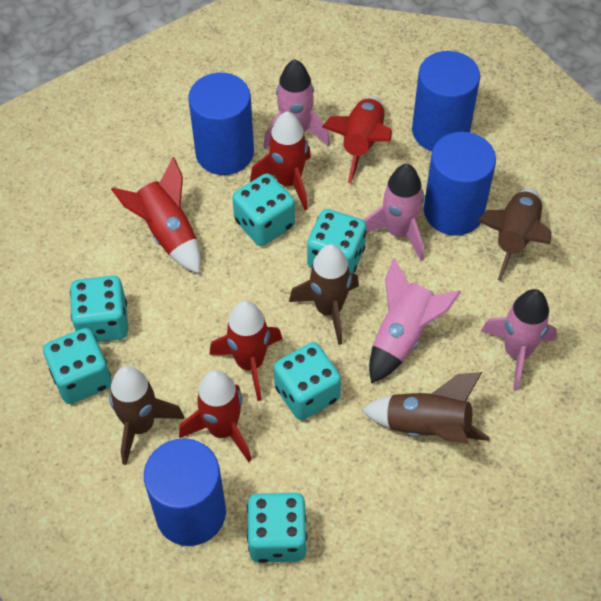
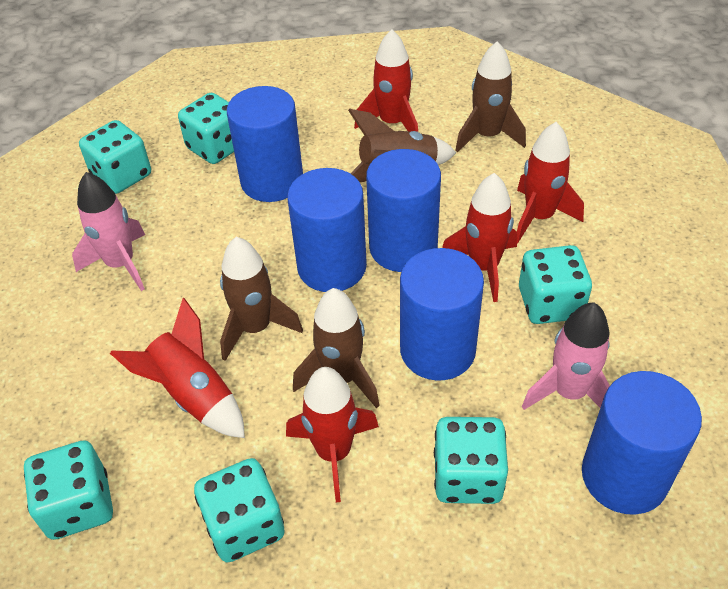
blue cylinder: [144,438,226,546] [188,73,254,175] [412,51,480,151] [424,132,496,236] = 4 -> [227,86,303,202] [287,168,367,292] [366,149,441,272] [400,248,484,381] [582,371,702,515] = 5
pink rocket: [263,59,330,149] [364,164,424,261] [369,258,461,383] [481,289,557,390] = 4 -> [72,172,145,291] [522,303,610,410] = 2

